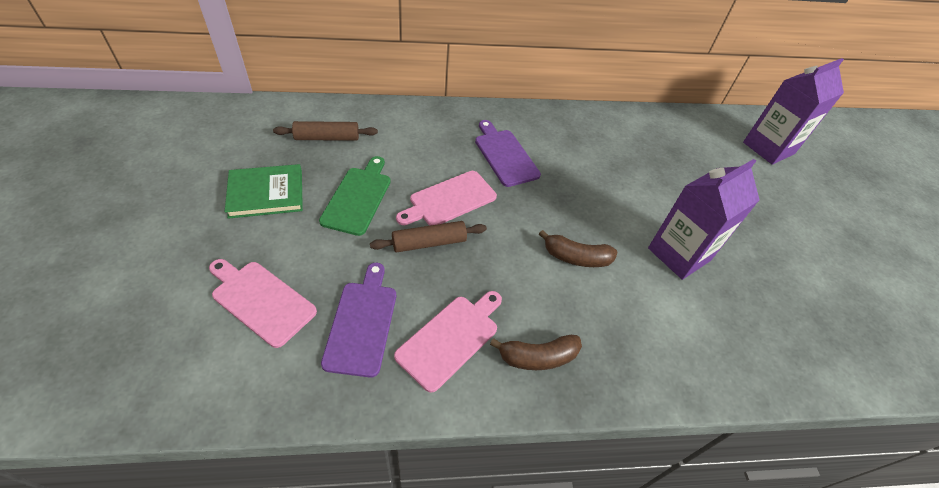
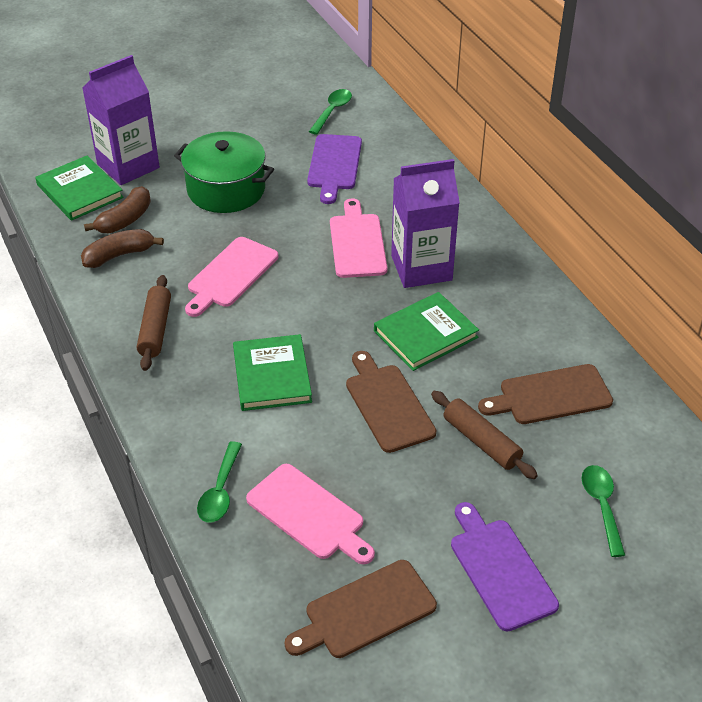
brown cutting board: none = 0 -> [285,560,437,658] [346,351,437,453] [478,364,613,424] = 3
green book: [225,164,303,219] = 1 -> [35,156,124,221] [233,334,312,411] [374,292,479,371] = 3
green cutting board: [319,156,391,236] = 1 -> none = 0
green pot: none = 0 -> [174,131,274,213] = 1
green spoon: none = 0 -> [197,441,242,523] [309,89,352,135] [582,465,625,557] = 3

